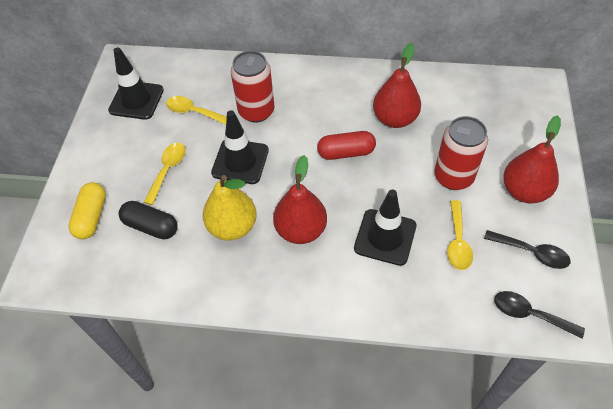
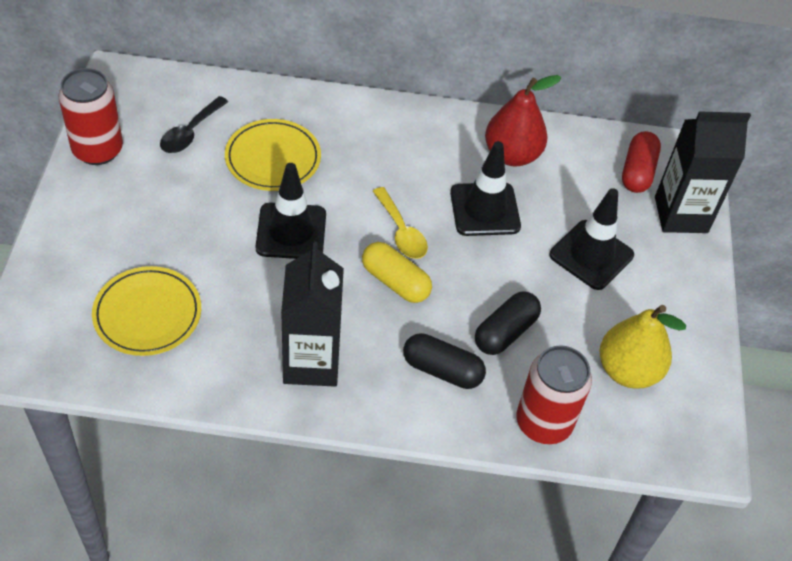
black capsule: [119,201,178,239] = 1 -> [403,333,486,389] [475,291,541,355] = 2
black carton: none = 0 -> [281,242,344,387] [655,111,751,233] = 2
black spoon: [484,230,570,269] [494,291,585,339] = 2 -> [160,96,228,153] = 1
red pear: [273,155,327,244] [373,43,421,128] [503,115,561,203] = 3 -> [485,75,561,166] = 1
yellow plate: none = 0 -> [92,266,201,356] [225,119,321,191] = 2
yellow spoon: [144,143,186,205] [166,96,227,125] [447,200,473,270] = 3 -> [373,187,428,259] = 1

